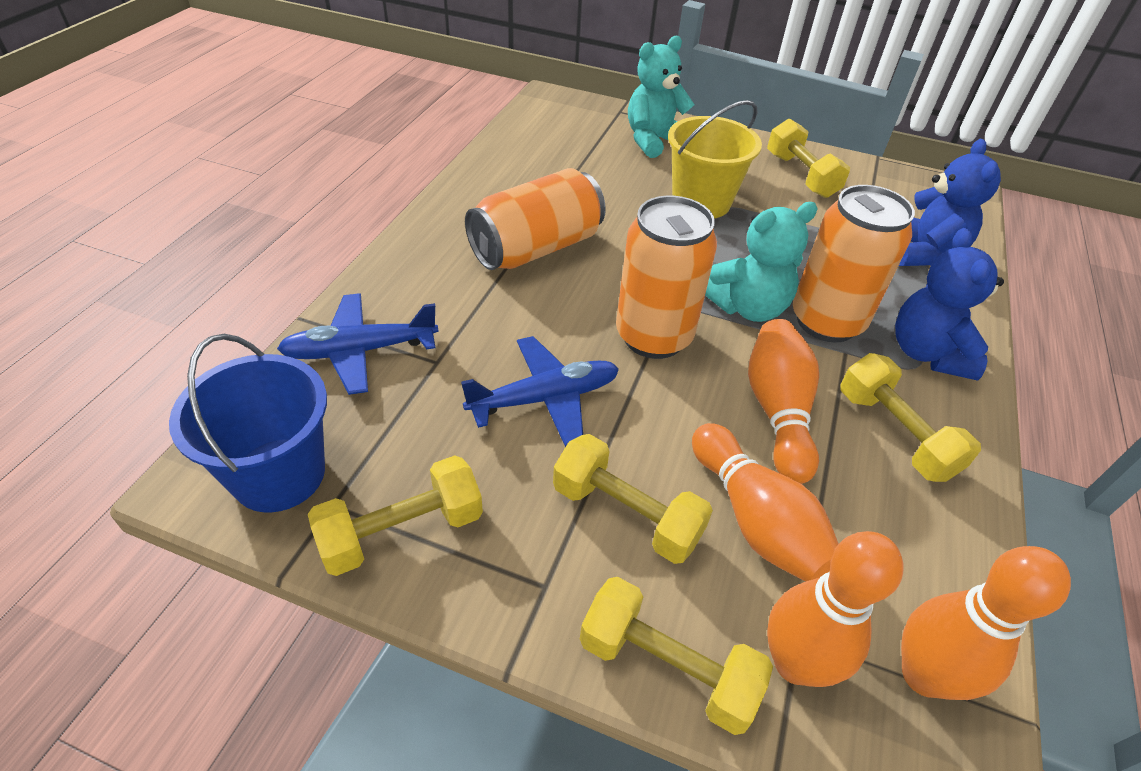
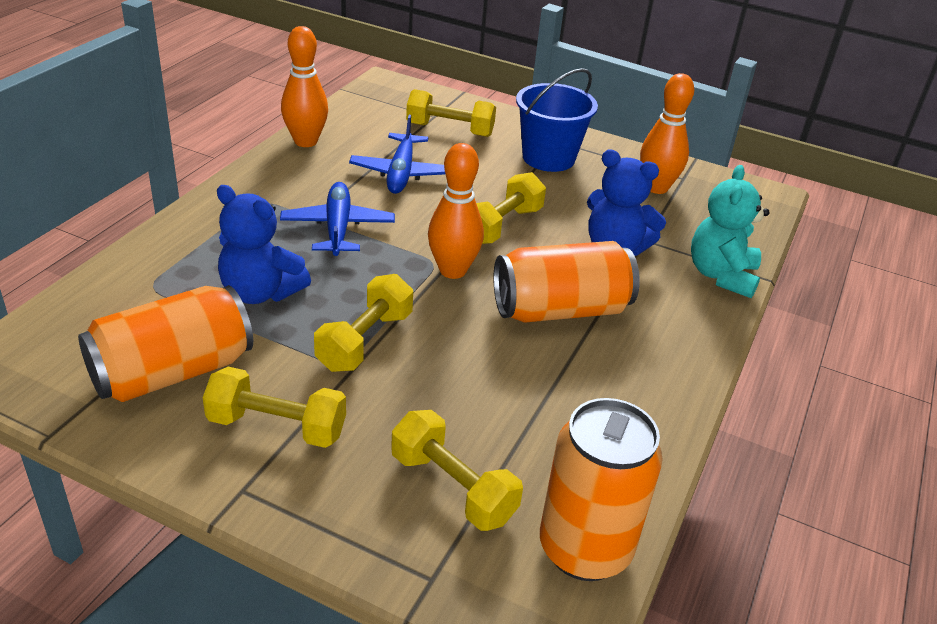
orange bowling pin: [692,423,839,582] [748,319,819,484] [767,531,904,687] [901,546,1071,700] = 4 -> [281,26,328,147] [428,143,484,279] [640,73,694,194] = 3
turquoise teddy bear: [628,36,694,158] [705,202,818,322] = 2 -> [691,165,770,298] = 1
yellow bucket: [668,100,762,218] = 1 -> none = 0

